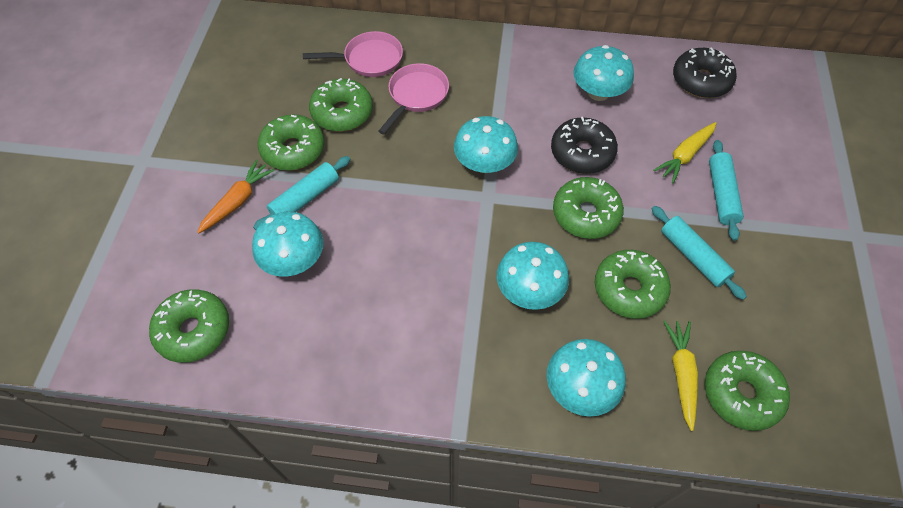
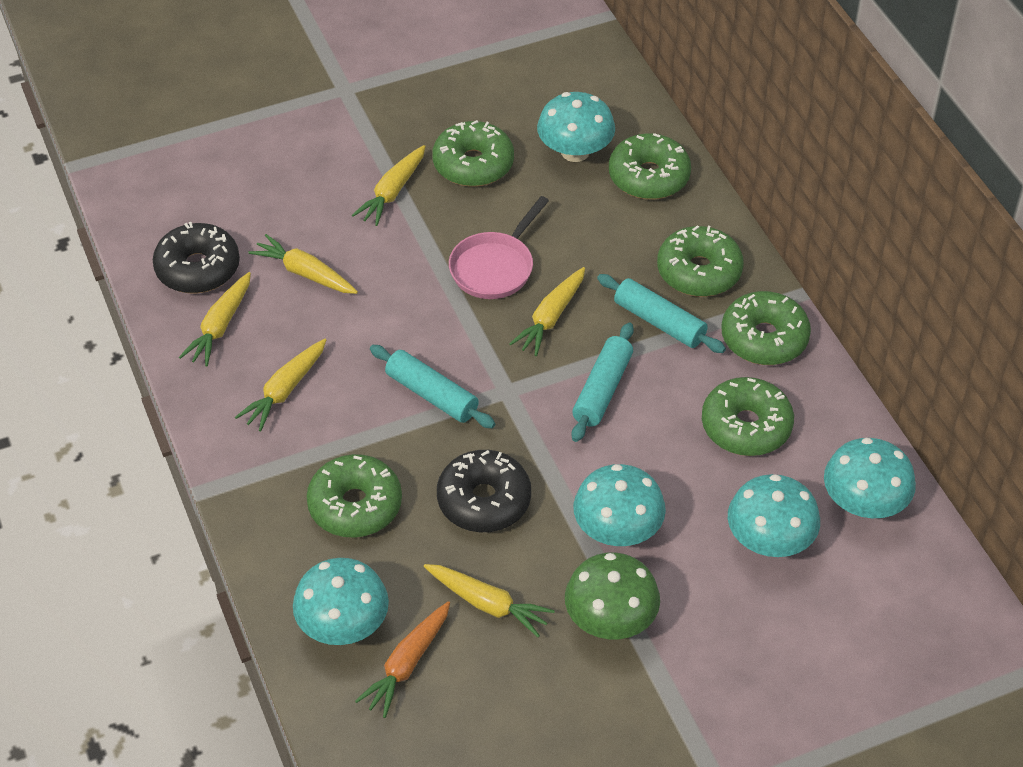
green mushroom: none = 0 -> [565,552,660,639] = 1
pink pan: [303,31,403,77] [378,63,449,134] = 2 -> [449,196,549,299] = 1
yellow carrot: [653,122,716,183] [663,321,698,431] = 2 -> [179,272,251,366] [235,339,326,431] [248,234,358,294] [352,145,426,226] [424,564,555,638] [509,267,585,356] = 6

